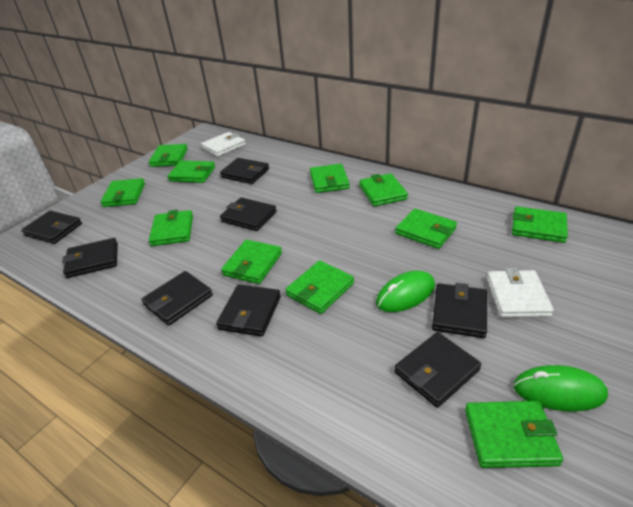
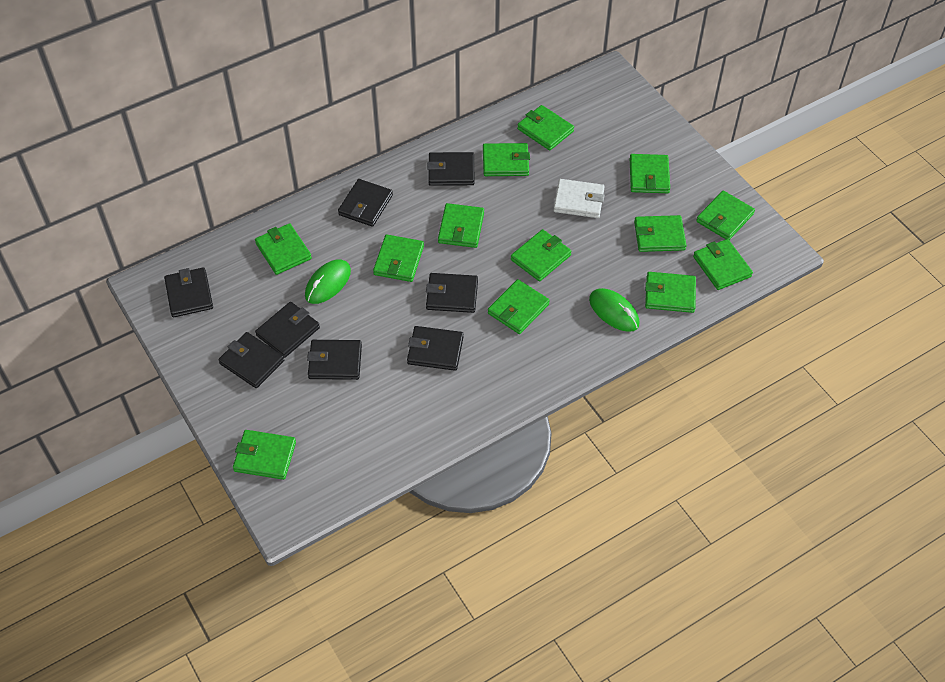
green wallet: [100,178,145,207] [149,144,188,167] [149,210,193,246] [167,160,215,183] [221,240,282,284] [285,260,354,314] [310,164,350,193] [359,173,408,206] [395,209,457,249] [465,401,563,468] [512,206,568,243] = 11 -> [233,430,296,480] [255,223,312,275] [373,234,424,282] [438,203,484,248] [483,143,530,176] [488,279,550,334] [511,229,572,281] [517,105,574,150] [630,154,670,193] [634,215,687,252] [645,272,696,313] [693,239,753,290] [696,191,755,240] = 13
white wallet: [201,132,246,157] [487,268,554,318] = 2 -> [554,179,605,218] = 1

